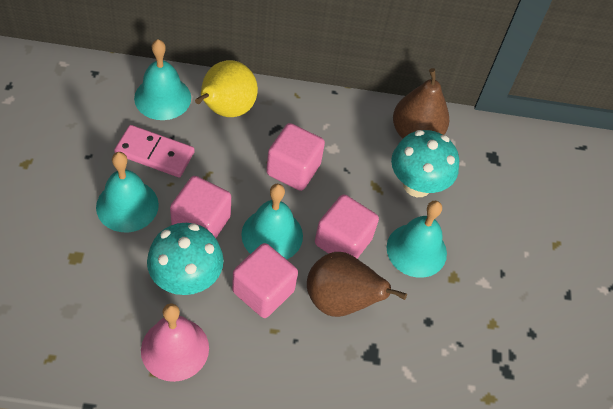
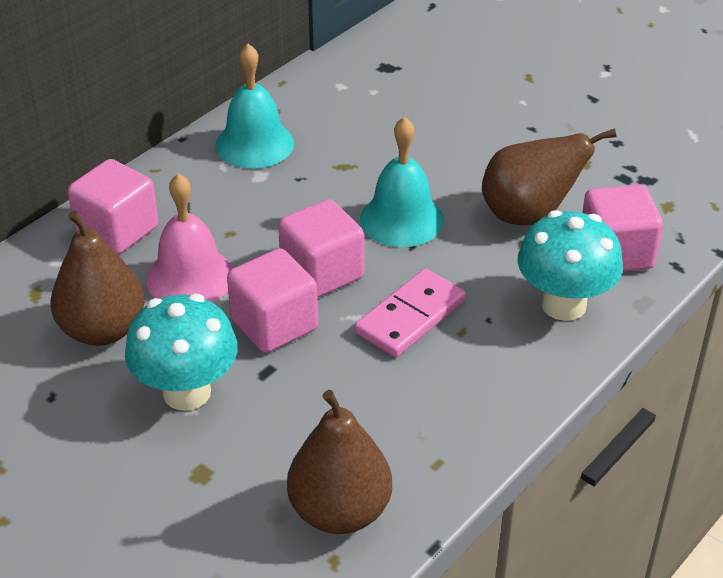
brown pear: [307,252,407,317] [393,68,449,139] = 2 -> [51,211,145,346] [287,390,392,534] [482,128,617,225] = 3
turquoise bell: [96,152,159,232] [134,39,191,120] [241,184,303,260] [387,201,447,278] = 4 -> [216,44,294,169] [360,116,444,247] = 2
yellow pear: [195,60,258,117] = 1 -> none = 0

